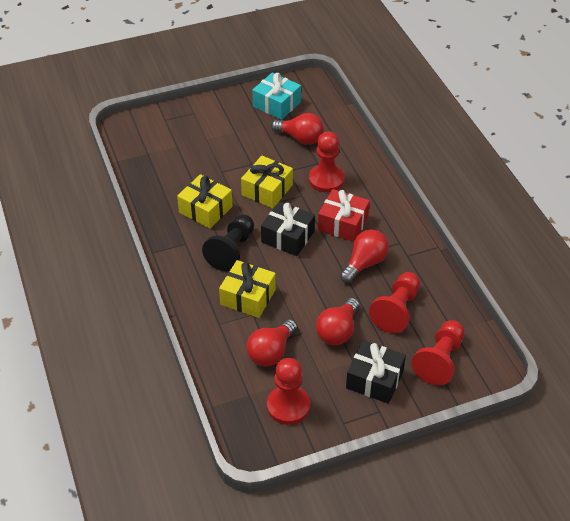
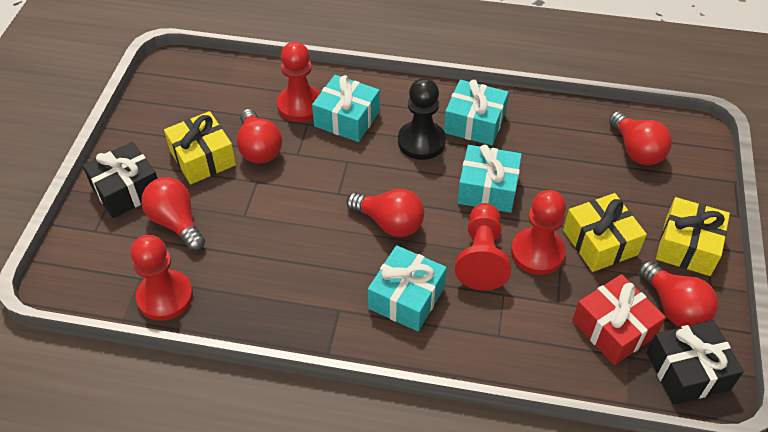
red light bulb: [247,319,297,367] [271,113,324,145] [316,298,359,345] [340,229,389,283] = 4 -> [141,177,205,251] [237,109,282,164] [346,189,424,237] [609,111,672,165] [639,261,718,327] = 5
turquoise gift: [252,73,301,120] = 1 -> [312,75,380,142] [368,245,447,331] [444,80,509,146] [457,145,522,213] = 4

